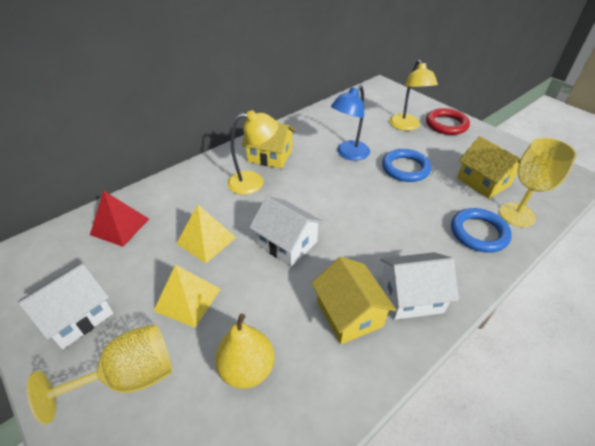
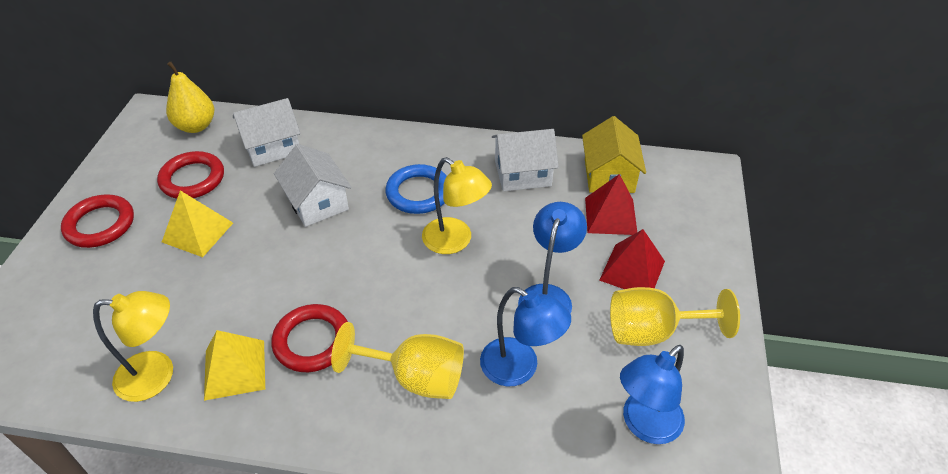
blue lamp: [331,85,370,161] = 1 -> [480,287,571,386] [518,202,587,314] [620,345,685,444] = 3
blue ring: [382,149,431,182] [451,208,512,253] = 2 -> [385,164,447,214] = 1
red pyramid: [90,190,149,247] = 1 -> [585,174,637,235] [599,229,665,289] = 2
red ring: [426,108,470,135] = 1 -> [61,194,134,248] [157,151,224,199] [271,304,348,372] = 3
yellow house: [242,123,295,169] [311,257,396,344] [457,136,520,199] = 3 -> [582,116,646,193] = 1

